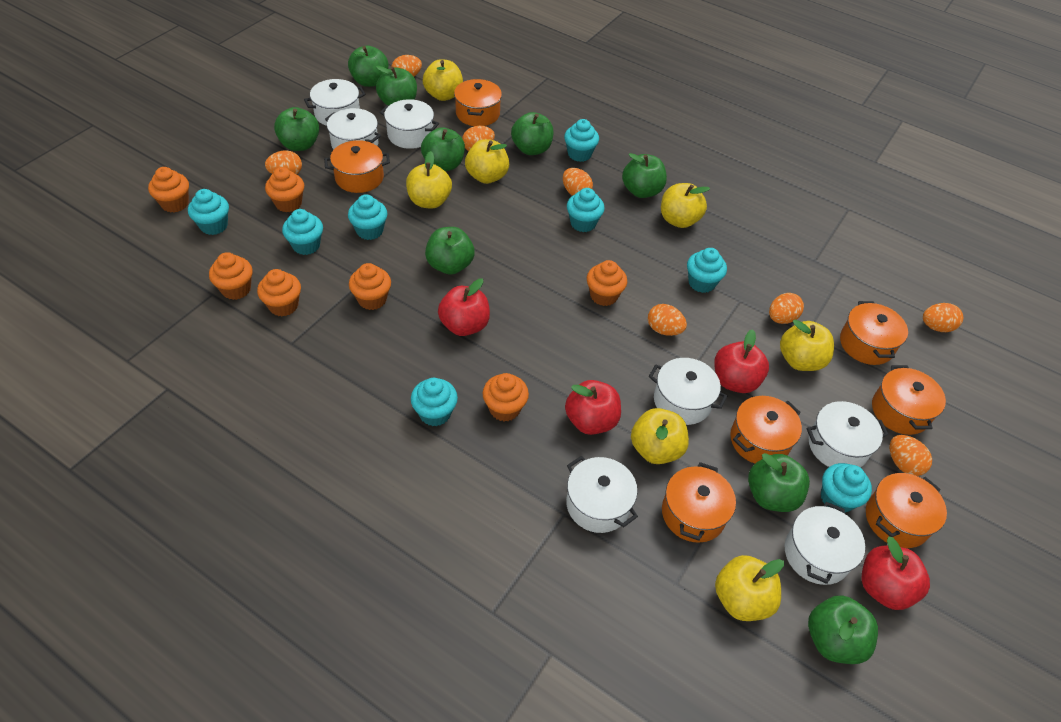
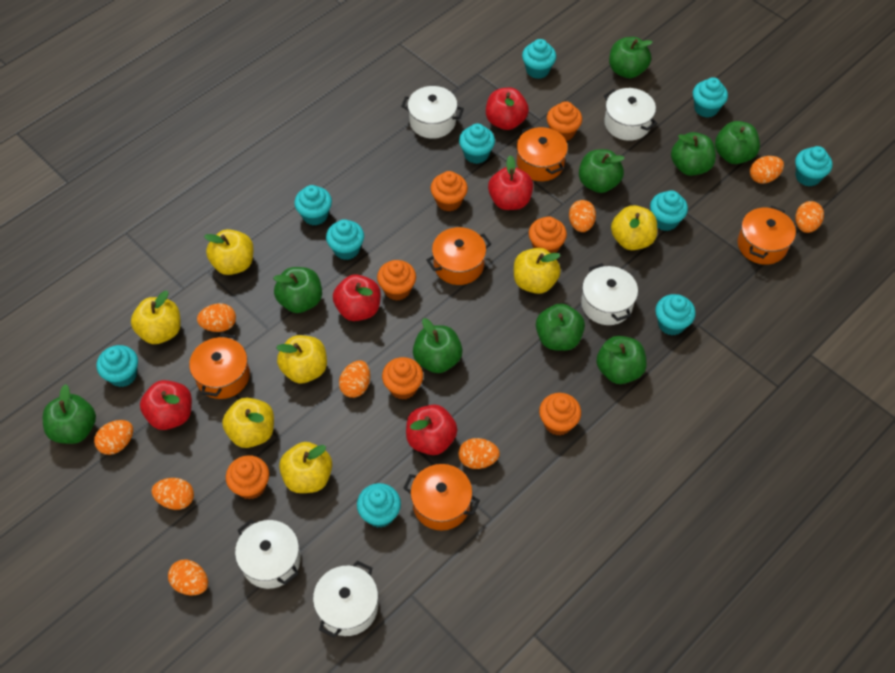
orange egg: [265,150,302,175] [392,55,422,77] [462,126,495,151] [563,168,593,196] [648,304,687,336] [769,293,804,324] [890,435,932,476] [923,303,963,332] = 8 -> [94,420,133,455] [151,478,194,510] [168,560,208,596] [197,303,236,332] [339,361,370,398] [458,438,500,469] [569,200,596,232] [750,156,784,184] [796,201,824,233] = 9
orange pot: [324,140,390,193] [454,79,502,126] [662,462,736,543] [730,396,802,464] [840,301,908,365] [866,473,947,548] [872,365,946,435] = 7 -> [189,333,250,399] [403,464,480,531] [426,227,491,285] [517,126,568,181] [738,206,796,265] = 5
red apple: [438,278,490,336] [565,380,621,435] [714,329,769,393] [862,536,930,610] = 4 -> [140,380,192,430] [333,274,381,321] [406,405,457,455] [486,88,529,130] [488,155,533,210] = 5
turquoise cupcake: [188,189,229,235] [282,209,323,255] [348,194,388,240] [411,378,458,426] [564,119,599,162] [567,188,604,232] [687,248,727,293] [821,463,872,513] = 8 -> [97,345,138,387] [294,185,332,225] [326,219,364,260] [357,483,401,528] [459,123,495,164] [522,39,556,79] [650,190,688,231] [655,294,696,335] [693,77,728,118] [795,146,833,186] = 10
white pot: [304,79,366,126] [325,108,381,150] [380,99,439,149] [566,456,638,533] [649,358,727,425] [785,502,865,585] [807,401,888,468] = 7 -> [235,520,300,589] [313,561,378,638] [401,86,464,139] [581,263,638,325] [604,88,657,141] = 5

